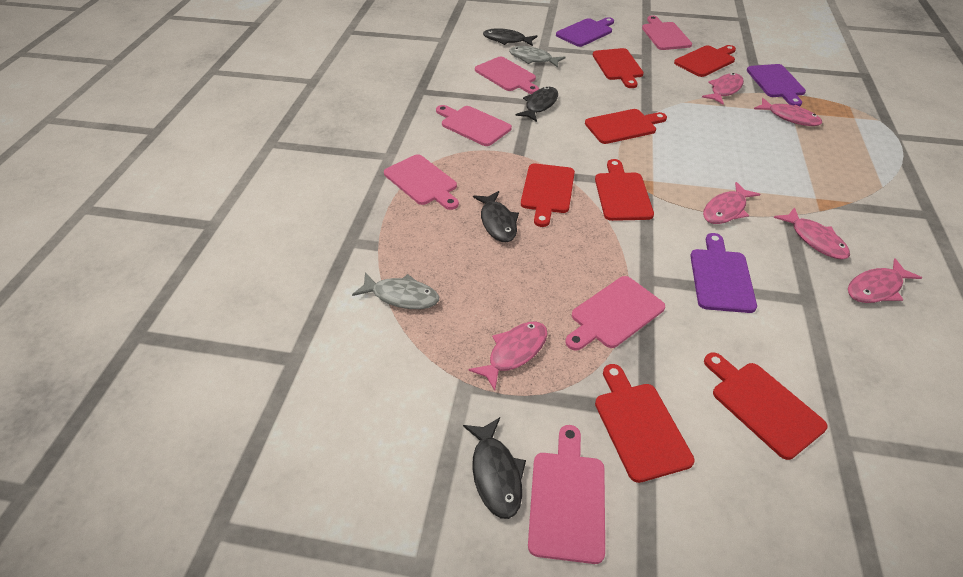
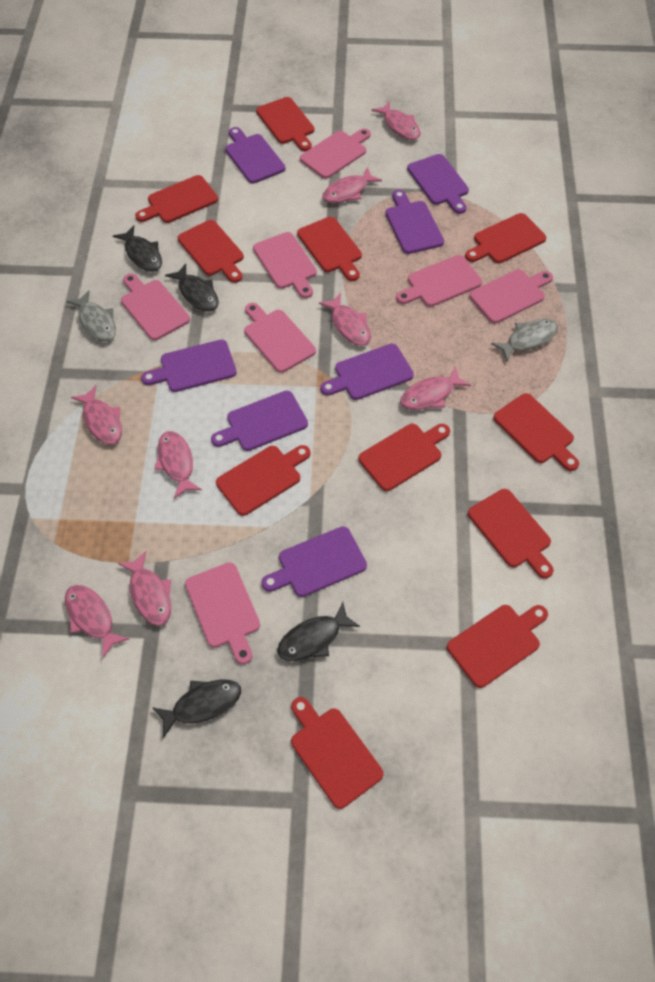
pink cutting board: [384,154,459,210] [436,105,512,146] [475,57,539,94] [528,425,605,564] [565,276,665,351] [642,15,692,50] = 6 -> [121,273,190,340] [185,562,260,665] [244,303,316,373] [253,232,317,298] [300,128,371,179] [396,255,482,307] [469,269,553,323] = 7
pink fish: [468,322,547,390] [702,73,744,105] [703,182,760,224] [754,98,822,126] [774,207,850,259] [848,258,922,303] = 6 -> [65,585,129,658] [71,385,122,445] [118,551,171,626] [155,431,202,499] [319,293,371,346] [322,167,382,203] [372,101,421,140] [400,366,471,410] = 8
purple cutting board: [556,17,614,47] [690,233,757,313] [747,64,806,107] = 3 -> [141,340,237,392] [211,390,308,451] [225,127,285,184] [261,526,367,597] [320,344,414,400] [385,190,444,254] [407,154,469,214] = 7
red cutting board: [521,163,575,227] [585,109,667,144] [593,48,644,88] [595,159,654,221] [595,364,695,483] [674,45,736,77] [704,353,828,460] = 7 -> [135,175,218,223] [178,220,244,283] [216,445,310,516] [256,97,314,151] [291,697,384,809] [297,217,362,281] [358,424,450,491] [447,605,548,688] [465,213,546,263] [468,489,554,579] [493,393,579,471] = 11

